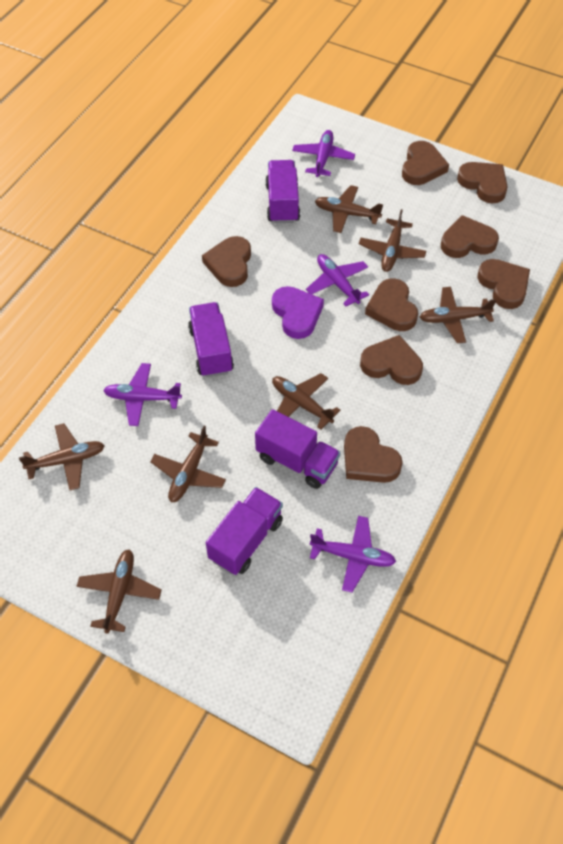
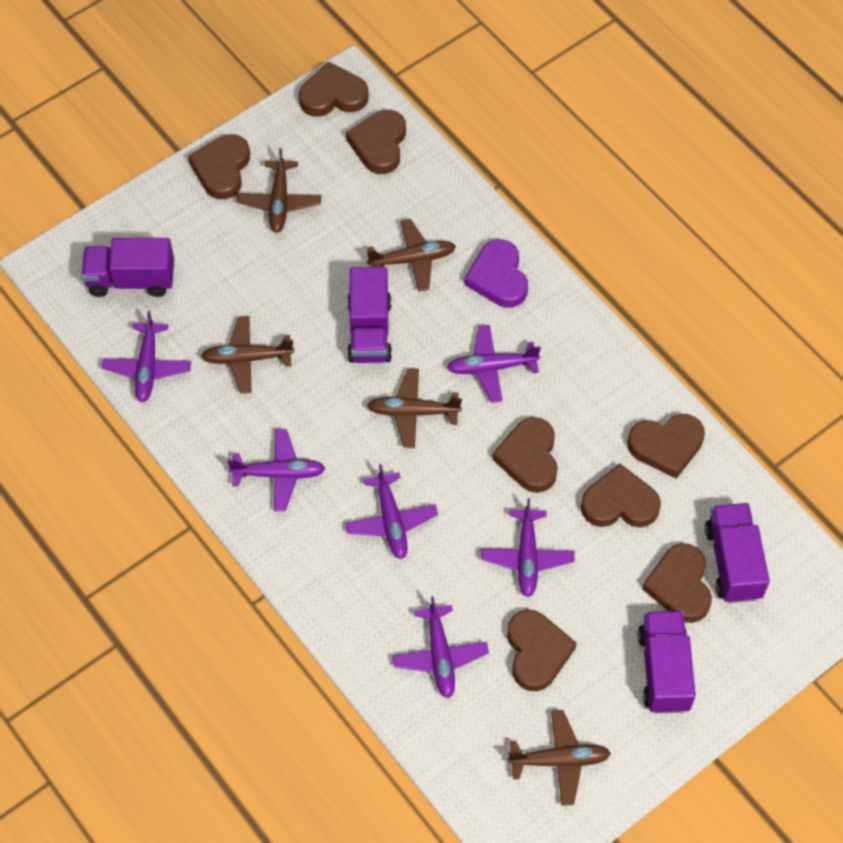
brown plane: [19,423,105,490] [77,550,162,634] [150,426,226,502] [272,373,340,430] [315,185,383,233] [359,209,426,272] [420,287,496,343] = 7 -> [201,316,294,393] [237,148,321,233] [367,219,456,292] [367,368,462,448] [507,710,611,806] = 5
purple plane: [103,363,182,426] [292,130,355,177] [306,254,369,306] [310,516,396,592] = 4 -> [102,311,191,402] [227,429,326,511] [346,464,438,559] [393,596,489,699] [447,325,541,403] [481,498,575,597] = 6

